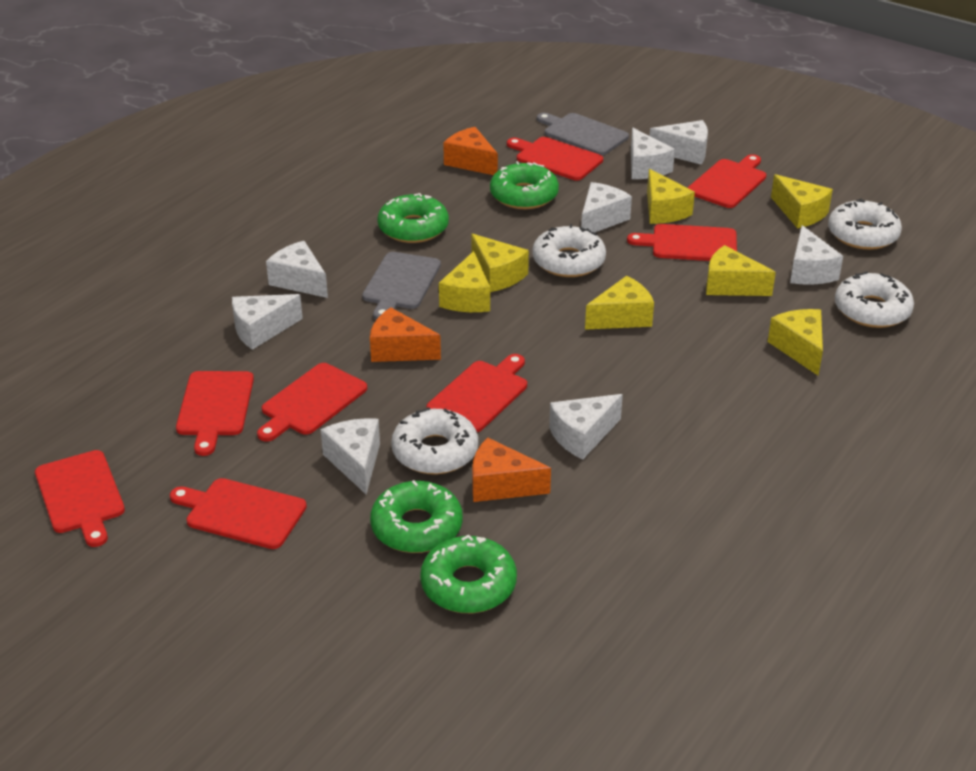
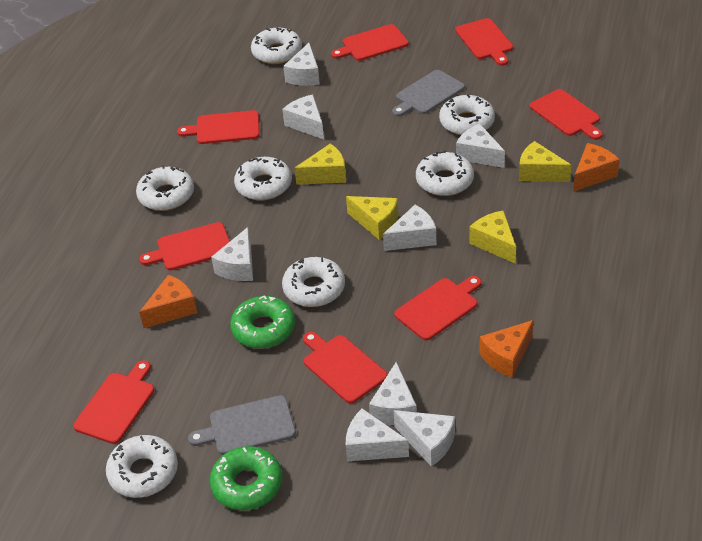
green donut: [370,480,463,553] [377,193,449,243] [420,535,517,613] [490,161,559,209] = 4 -> [210,446,282,510] [230,295,295,349] = 2
white donut: [391,407,478,474] [532,224,606,277] [828,199,902,250] [835,271,914,328] = 4 -> [106,435,178,498] [136,165,194,211] [234,157,292,200] [251,27,302,64] [282,257,345,307] [416,151,474,196] [439,94,495,135] = 7
yellow cheese: [439,251,490,312] [471,234,529,292] [585,276,654,330] [647,169,695,224] [706,245,776,296] [768,309,823,376] [771,174,833,228] = 7 -> [295,143,346,185] [346,196,398,240] [469,210,516,263] [519,141,571,182] = 4

